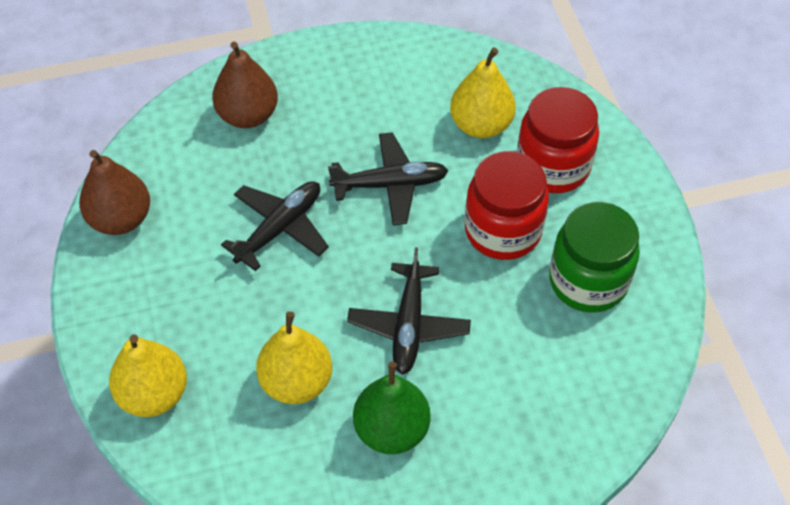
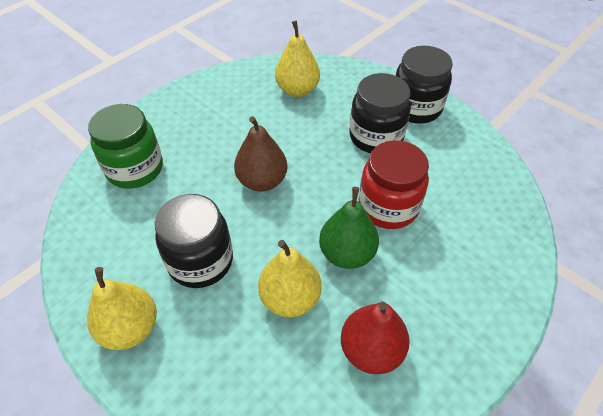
black jar: none = 0 -> [155,194,233,288] [349,73,411,153] [396,46,453,124] = 3
black plane: [221,181,329,271] [328,132,448,225] [347,247,471,375] = 3 -> none = 0
brown pear: [79,150,150,235] [212,41,278,128] = 2 -> [234,116,287,191] = 1
red jar: [465,151,549,260] [517,87,599,193] = 2 -> [359,140,429,229] = 1
red pear: none = 0 -> [341,302,410,374] = 1

